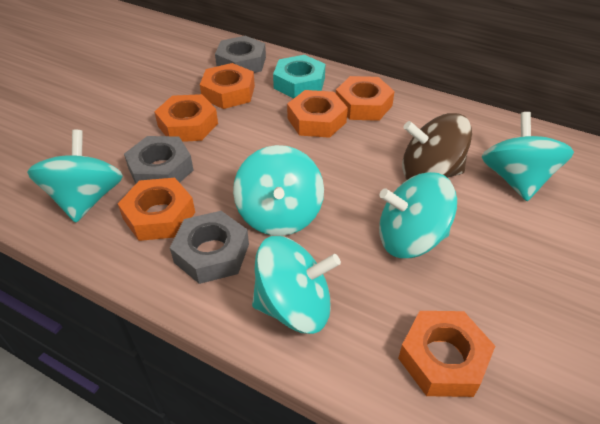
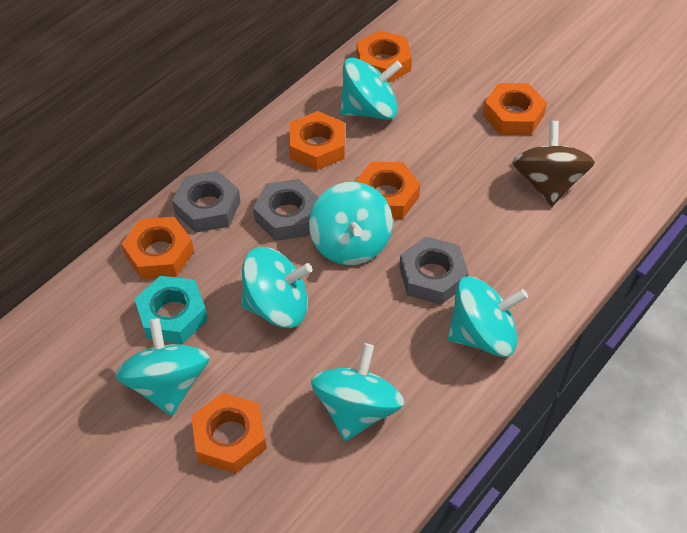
turquoise spinning top: [27,129,123,223] [233,145,324,236] [252,236,341,334] [379,172,457,258] [482,112,574,201] = 5 -> [115,318,210,416] [241,247,312,328] [309,182,393,265] [311,343,404,441] [340,58,402,120] [448,277,528,357] = 6

